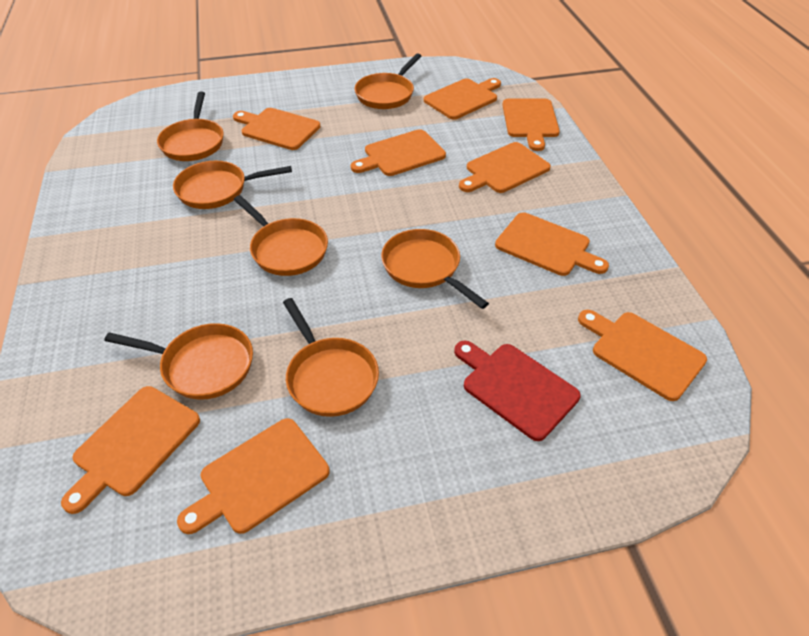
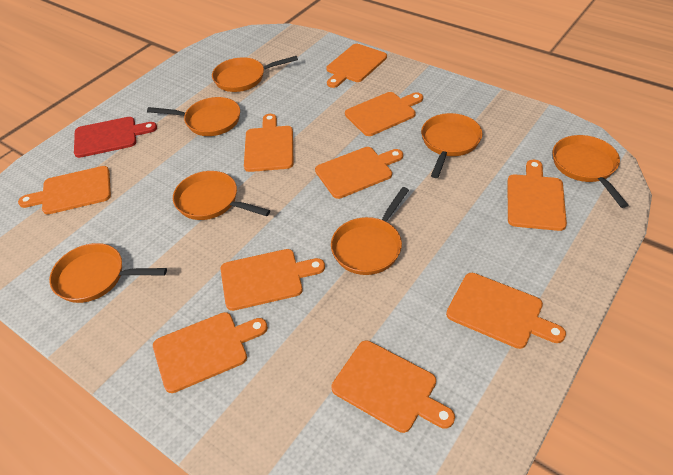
orange cutting board: [61,386,200,514] [177,418,330,534] [233,108,320,150] [351,129,446,176] [424,78,501,120] [459,142,551,193] [495,212,609,276] [502,99,560,151] [578,310,707,401] = 9 -> [18,166,111,214] [153,312,268,393] [221,249,325,311] [244,114,294,172] [315,147,403,199] [326,44,387,88] [332,340,455,433] [345,92,423,136] [446,273,566,349] [508,160,567,231] = 10

